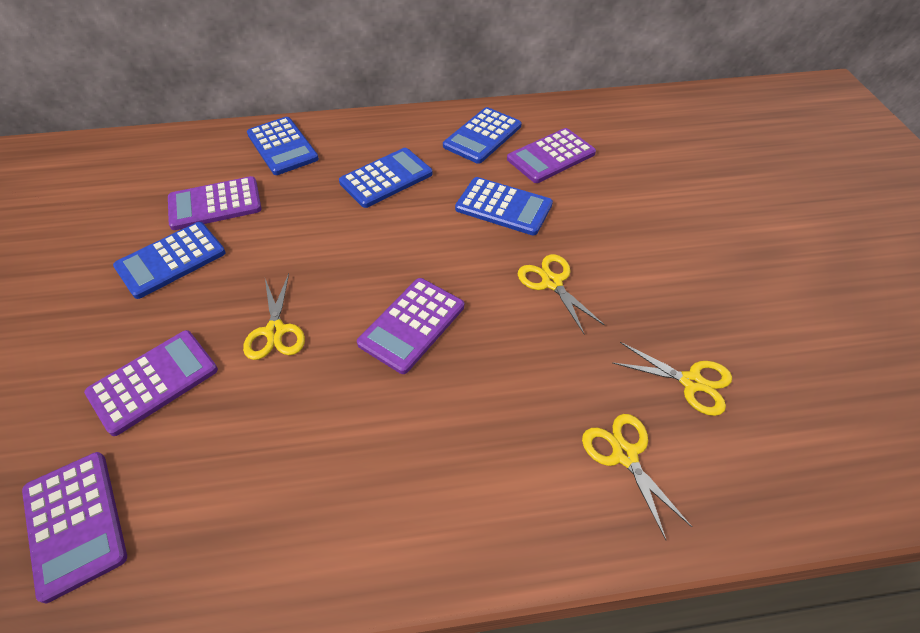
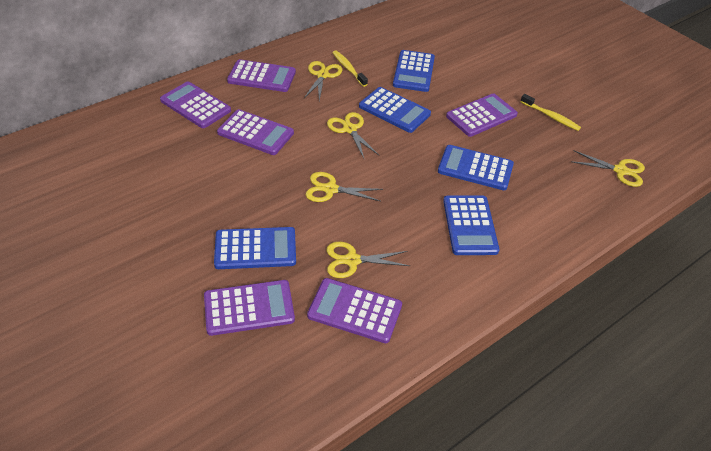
purple calculator: [22,452,127,603] [84,330,218,436] [168,176,262,230] [357,278,464,374] [507,128,596,183] = 5 -> [160,81,231,128] [204,280,295,336] [217,109,294,155] [227,59,296,92] [307,278,402,343] [446,93,518,137] = 6
yellow scissors: [243,274,305,360] [518,254,605,334] [582,414,692,540] [612,342,732,416] = 4 -> [304,61,342,101] [306,172,383,202] [327,112,380,158] [327,242,410,278] [571,151,645,187] = 5
yellow toothbrush: none = 0 -> [332,50,368,87] [520,94,581,131] = 2

